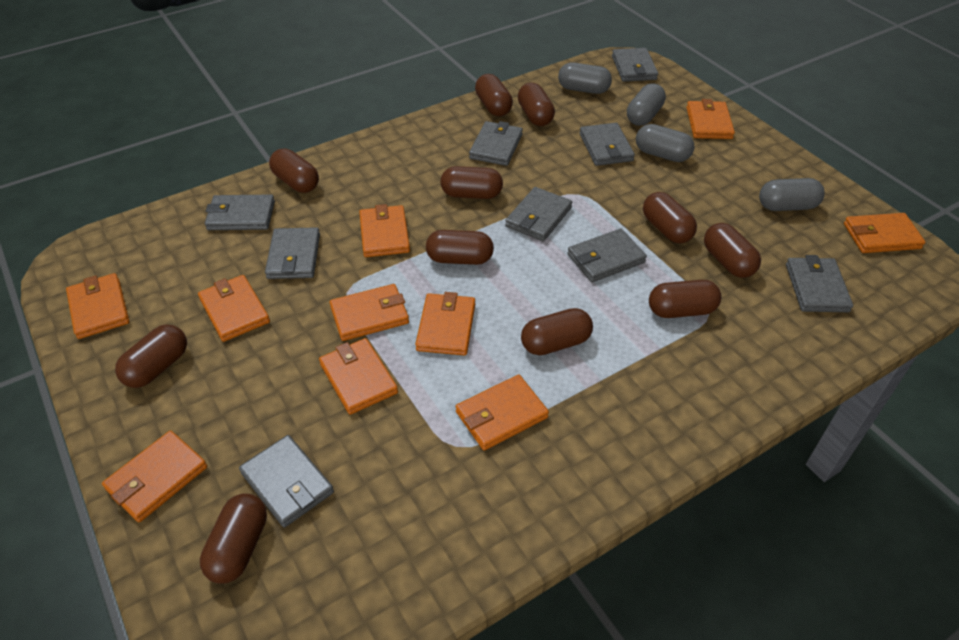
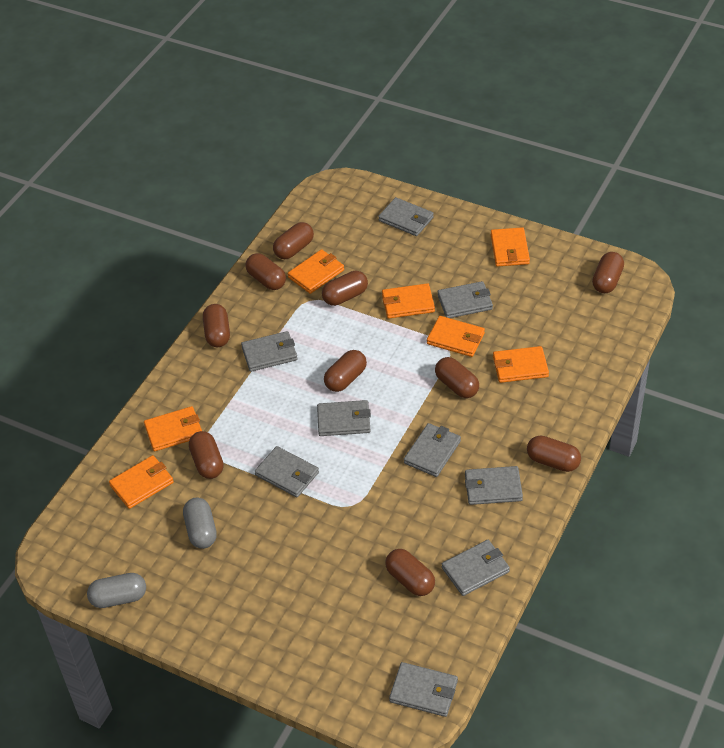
brown capsule: [115,324,187,388] [200,493,267,584] [269,149,319,193] [426,230,494,265] [440,166,503,199] [475,74,513,116] [518,83,555,126] [521,308,593,355] [643,192,697,243] [649,280,721,318] [704,223,761,278] = 11 -> [189,431,224,479] [203,304,230,347] [245,253,286,290] [273,222,314,259] [322,271,368,306] [324,350,367,392] [385,549,435,596] [435,357,479,398] [527,435,581,472] [592,252,624,293] = 10
grey capsule: [558,62,612,94] [627,83,666,126] [636,124,695,162] [759,178,825,211] = 4 -> [87,573,146,608] [183,498,217,549] = 2
orange wallet: [66,273,129,339] [102,430,207,522] [198,275,270,342] [319,338,398,415] [330,284,409,341] [359,204,410,257] [415,292,475,356] [456,375,549,450] [686,99,735,139] [844,213,925,253] = 10 -> [109,455,174,509] [144,406,202,451] [288,249,344,294] [382,283,435,319] [427,316,485,357] [491,227,530,267] [493,346,549,383] = 7

